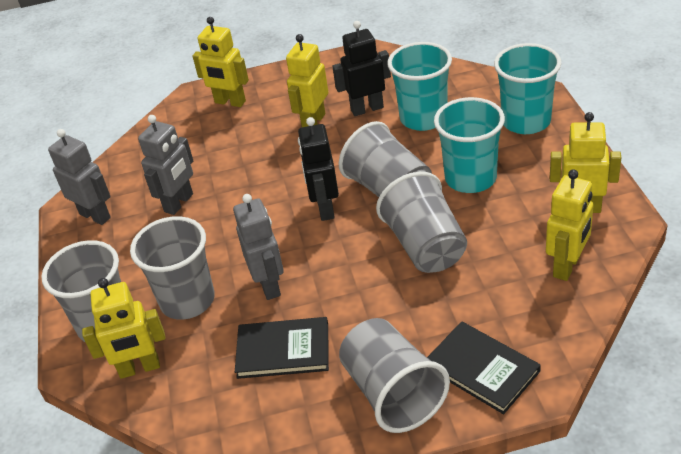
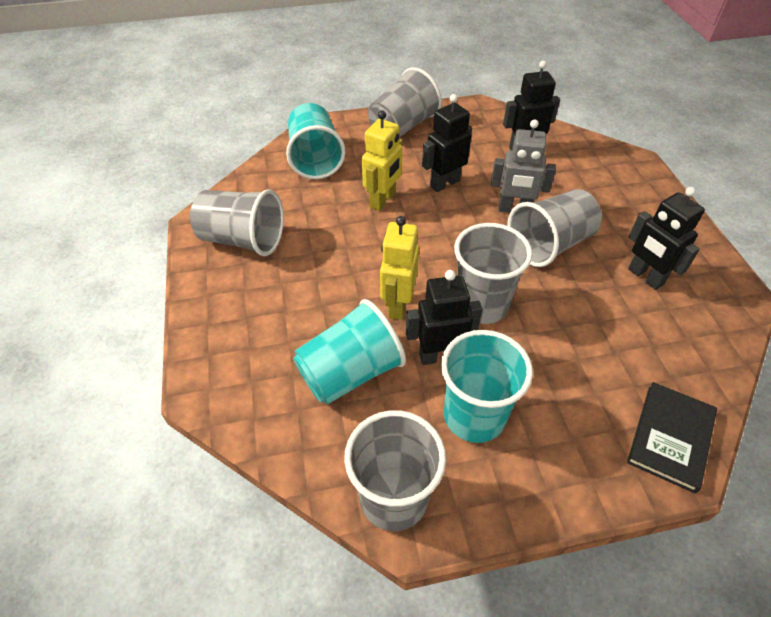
black book: [235,317,329,379] [427,321,541,414] = 2 -> [627,382,717,493] = 1
black robot: [298,117,339,221] [332,21,391,116] = 2 -> [406,270,482,365] [422,94,472,192] [503,61,560,150] [628,187,705,290] = 4
grey robot: [48,129,111,225] [138,115,193,215] [233,194,284,300] = 3 -> [491,119,556,213] = 1
yellow robot: [82,278,166,379] [192,17,249,107] [286,34,328,127] [546,169,594,281] [550,112,621,213] = 5 -> [362,110,402,211] [380,216,419,320] = 2

